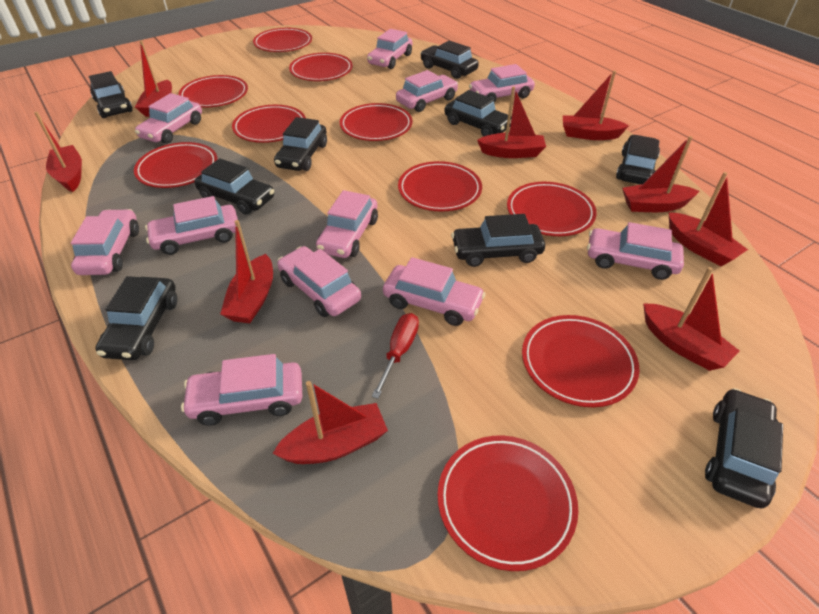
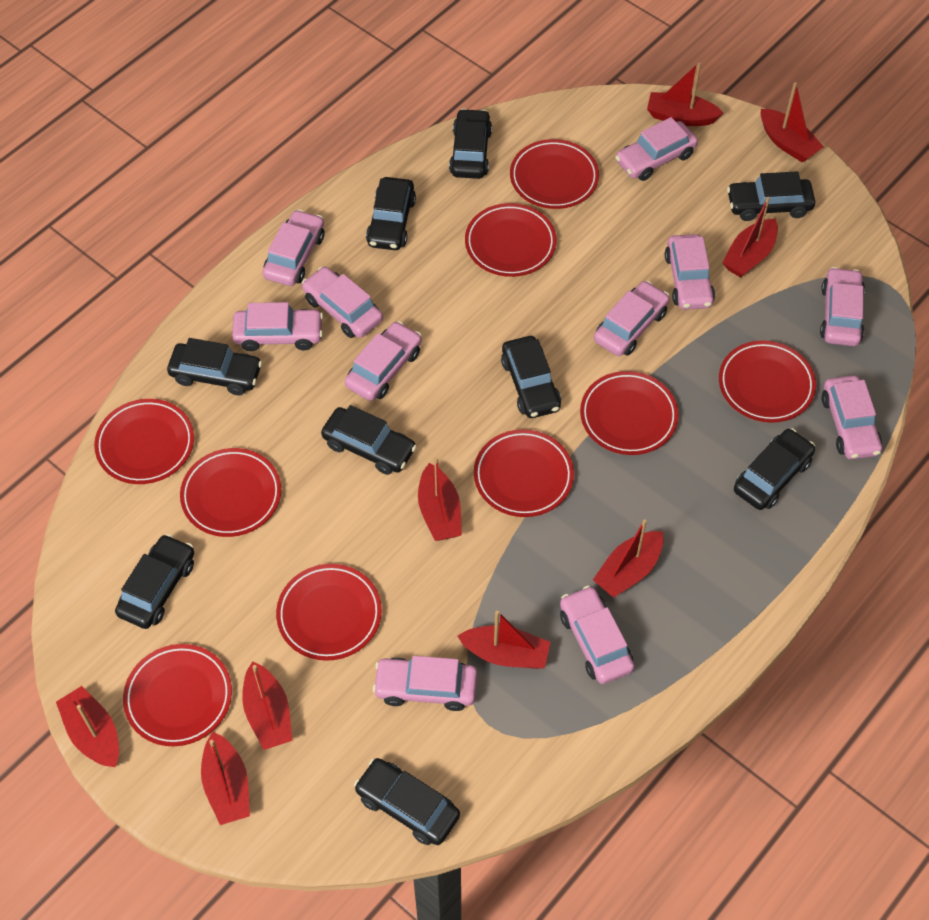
red plate: [134,142,218,188] [178,75,248,108] [232,105,306,143] [253,28,312,52] [289,53,353,81] [340,103,412,141] [398,161,482,212] [438,435,578,571] [507,182,597,236] [522,315,640,407] = 10 -> [94,399,194,484] [123,644,232,746] [180,448,281,537] [276,564,382,661] [465,203,556,277] [474,429,574,517] [510,139,599,209] [580,371,679,455] [719,340,816,423] = 9
red screwdriver: [372,313,419,399] = 1 -> none = 0

